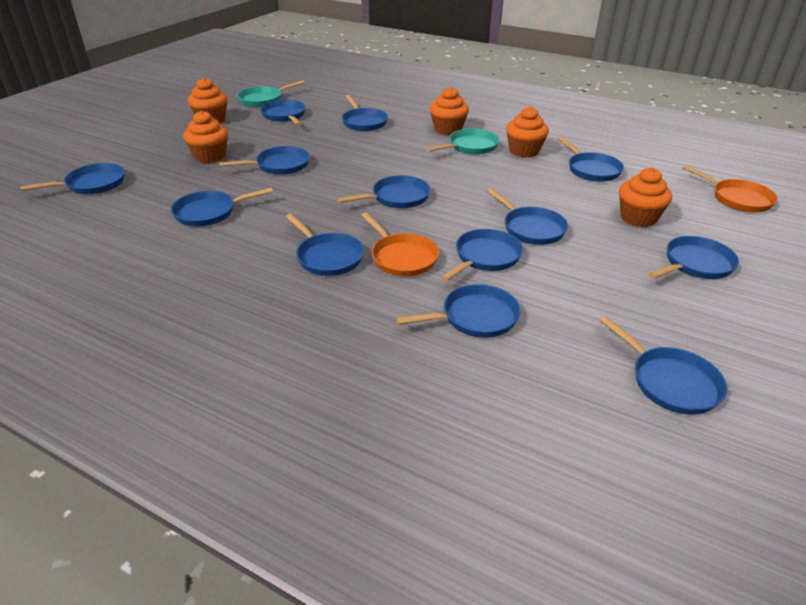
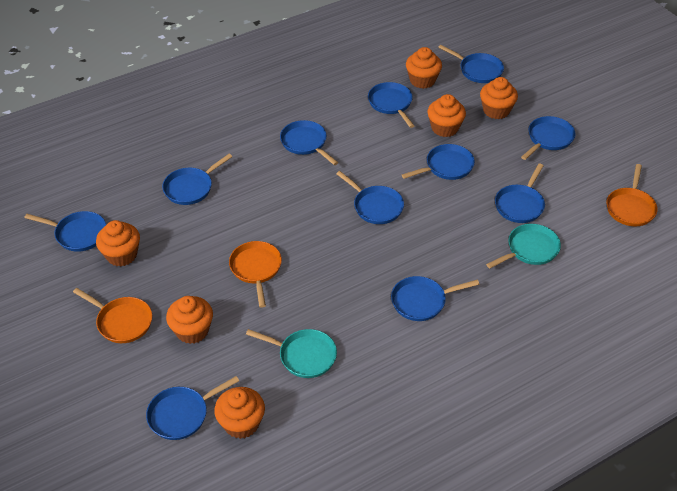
blue pan: [20,163,125,194] [171,188,273,226] [219,146,310,175] [260,99,306,126] [286,214,364,276] [338,175,430,208] [342,95,388,131] [396,284,520,338] [441,229,523,281] [487,188,568,245] [557,136,624,182] [600,316,727,414] [649,236,739,279] = 13 -> [25,211,106,252] [146,376,239,440] [162,154,232,205] [280,120,338,165] [336,171,404,224] [368,82,414,128] [391,276,479,321] [402,144,475,180] [438,45,504,83] [495,164,545,223] [521,116,576,160] = 11
orange cupcake: [183,111,228,163] [188,78,228,123] [430,87,469,135] [506,106,549,157] [619,168,672,227] = 5 -> [96,220,140,267] [166,296,213,344] [214,387,265,439] [406,47,442,89] [427,94,466,137] [480,77,518,119] = 6
orange pan: [361,212,439,276] [683,165,778,212] = 2 -> [73,288,152,343] [229,241,282,308] [607,164,658,226] = 3

